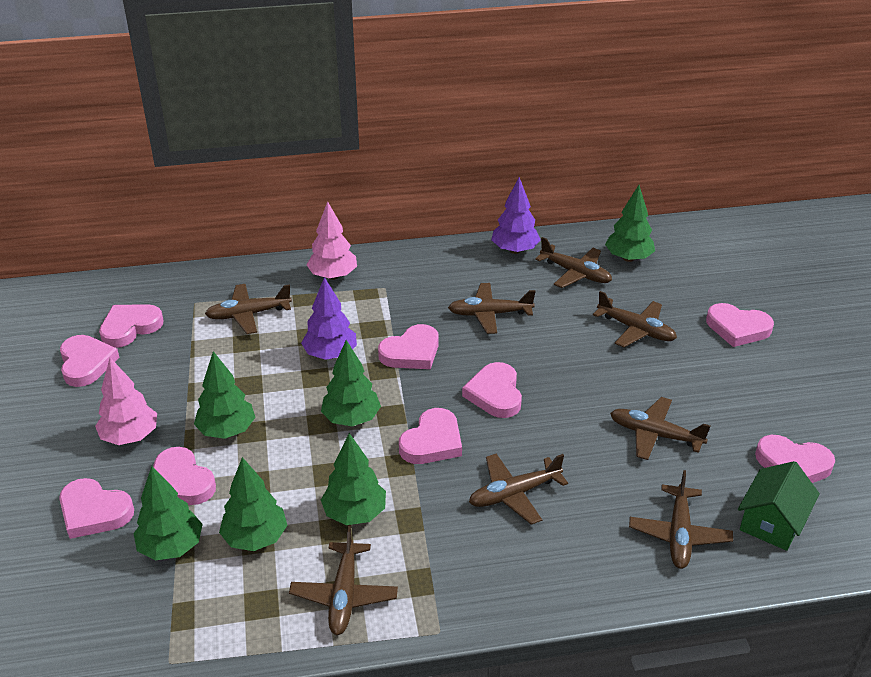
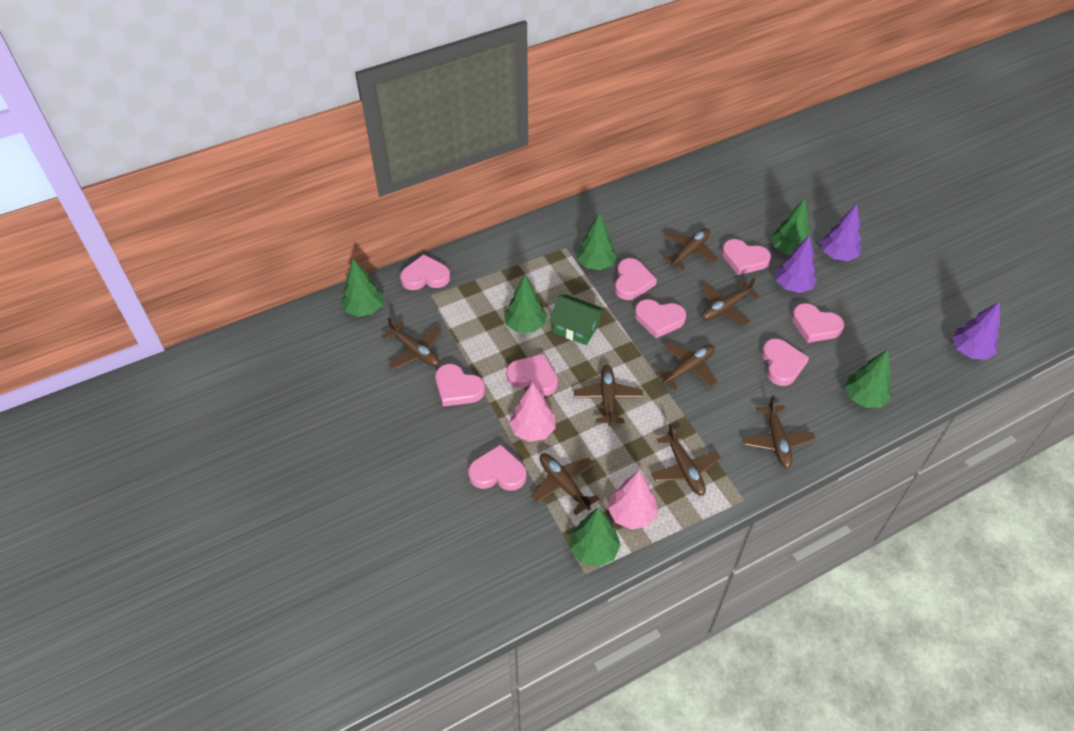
purple tree: [301,277,357,360] [491,177,541,254] = 2 -> [776,235,817,293] [821,204,862,261] [952,301,1000,360] = 3

